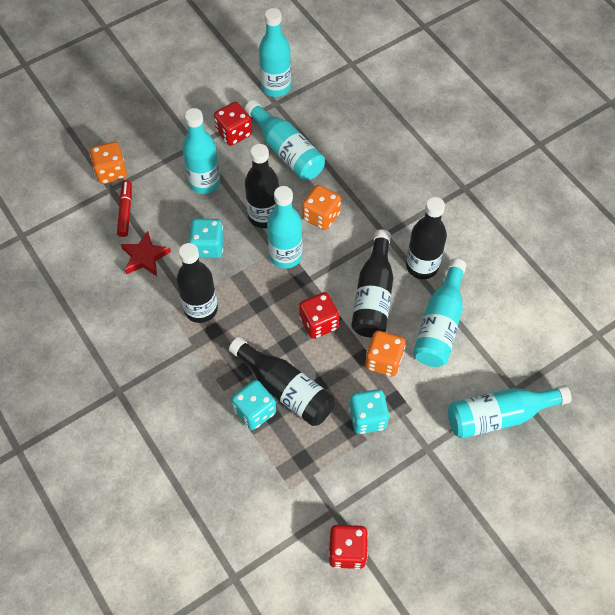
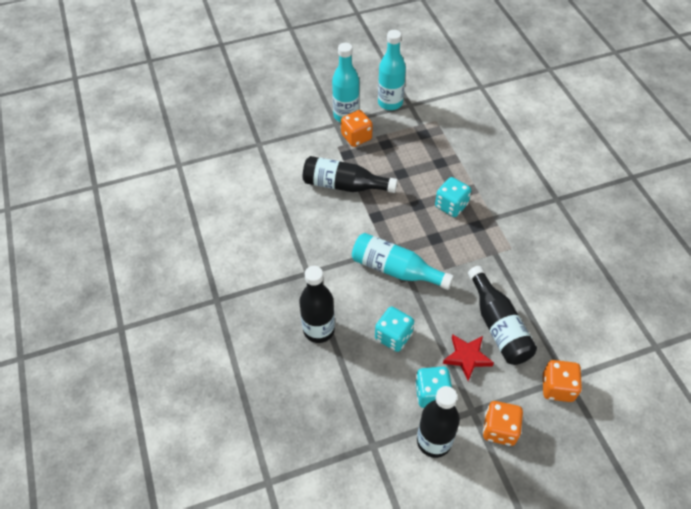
black bottle: [176,243,218,323] [229,337,335,426] [245,144,279,228] [351,229,393,337] [406,197,447,279] = 5 -> [299,266,335,343] [303,156,398,193] [417,386,460,458] [468,266,537,365] = 4
red dice: [214,102,252,146] [299,292,340,339] [329,525,368,569] = 3 -> none = 0
red marker: [117,180,132,237] = 1 -> none = 0
turquoise bottle: [182,108,220,194] [245,100,325,180] [259,8,291,97] [267,186,303,269] [413,259,467,367] [448,385,571,439] = 6 -> [332,43,359,122] [352,233,454,290] [378,30,406,110] = 3

